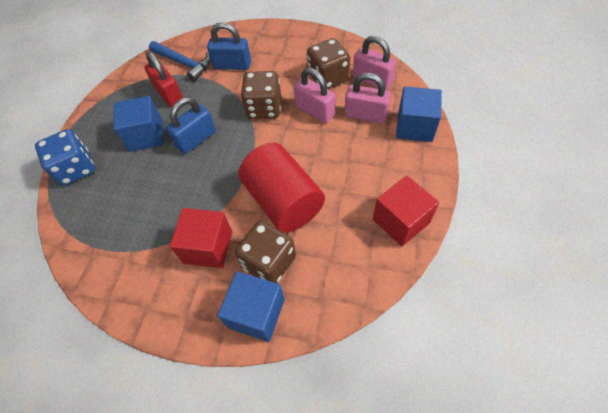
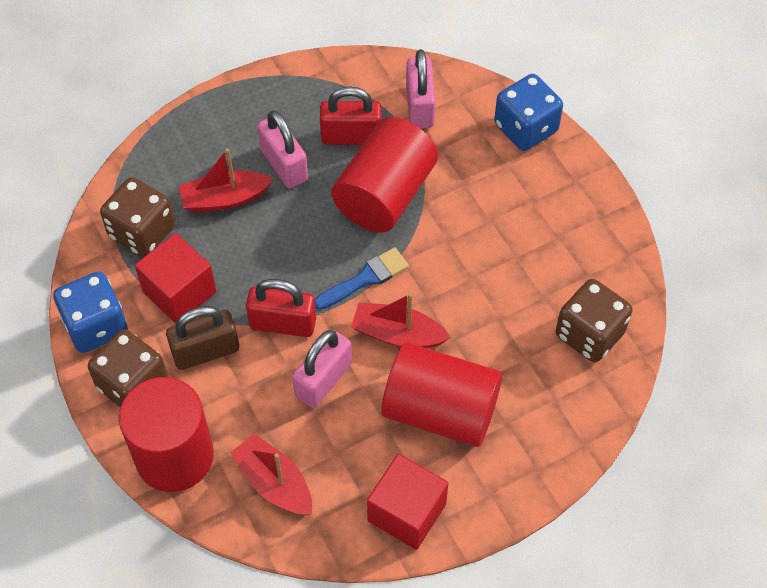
blue brush: none = 0 -> [315,247,409,310] = 1
blue cube: [114,96,164,152] [217,271,285,342] [396,87,442,142] = 3 -> none = 0
blue dice: [35,129,95,186] = 1 -> [53,272,128,353] [494,74,563,151] = 2
blue hammer: [149,41,211,82] = 1 -> none = 0
blue padlock: [166,97,216,154] [207,22,251,70] = 2 -> none = 0
brown padlock: none = 0 -> [166,306,239,370] = 1
red boat: none = 0 -> [179,148,273,212] [231,434,312,515] [351,293,451,348] = 3
red cylinder: [238,143,325,233] = 1 -> [119,377,214,492] [331,117,438,233] [381,342,502,447] = 3
red padlock: [144,52,183,107] = 1 -> [246,279,316,337] [320,86,382,145] = 2

